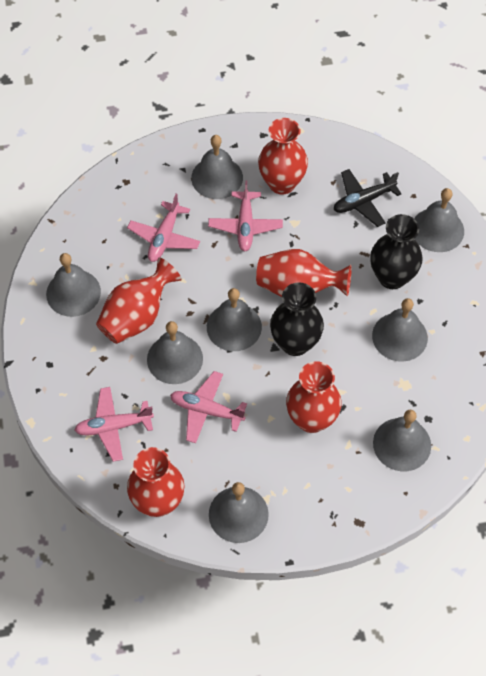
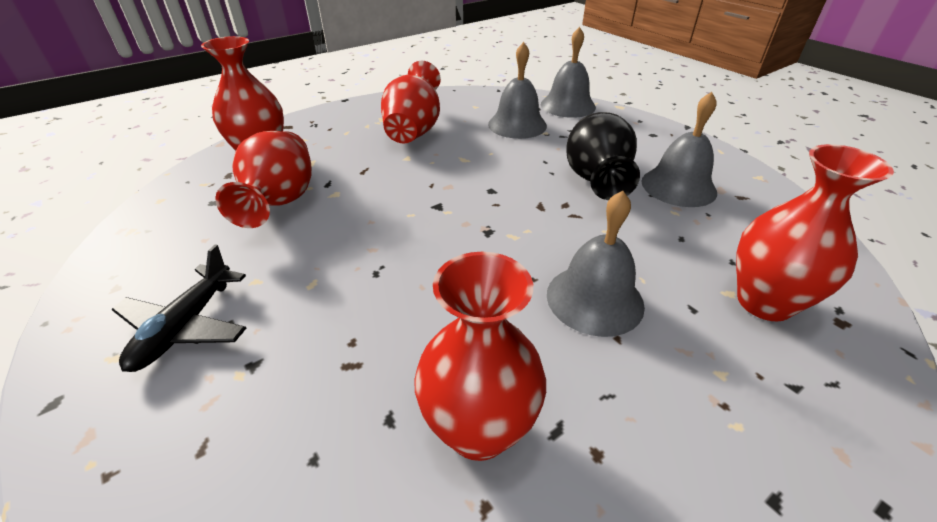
black vase: [270,282,324,356] [370,214,423,289] = 2 -> [566,112,640,200] = 1
grey bell: [46,253,101,317] [147,321,203,384] [191,135,243,199] [207,288,262,351] [209,482,269,543] [372,298,428,362] [373,410,431,471] [414,188,464,252] = 8 -> [488,42,547,139] [541,27,596,118] [547,191,645,337] [641,92,717,207] = 4
pink plane: [74,387,154,462] [127,194,200,262] [170,371,247,443] [208,180,283,251] = 4 -> none = 0

